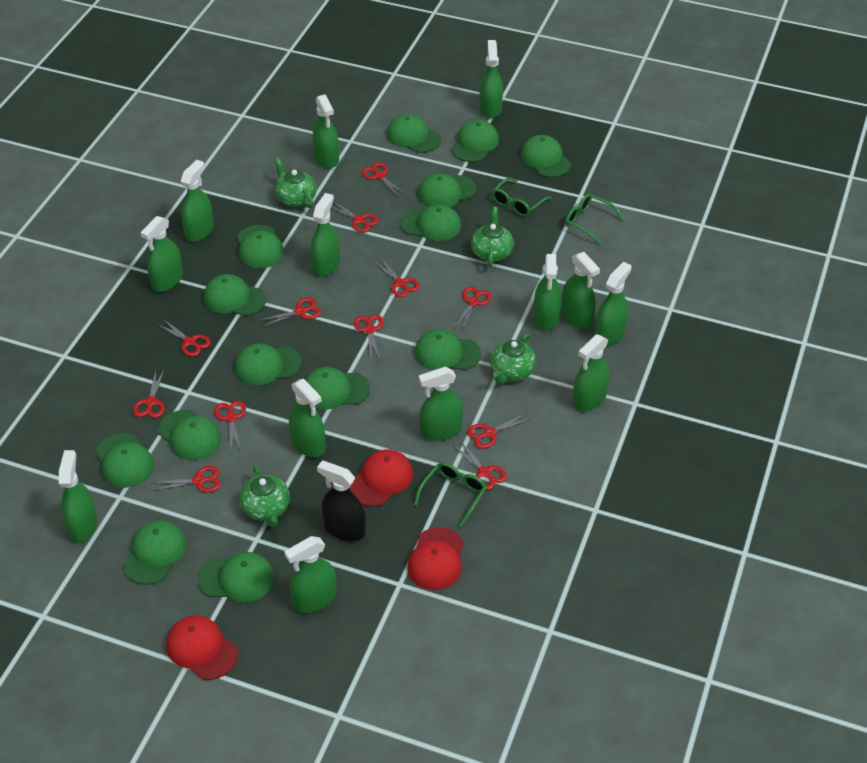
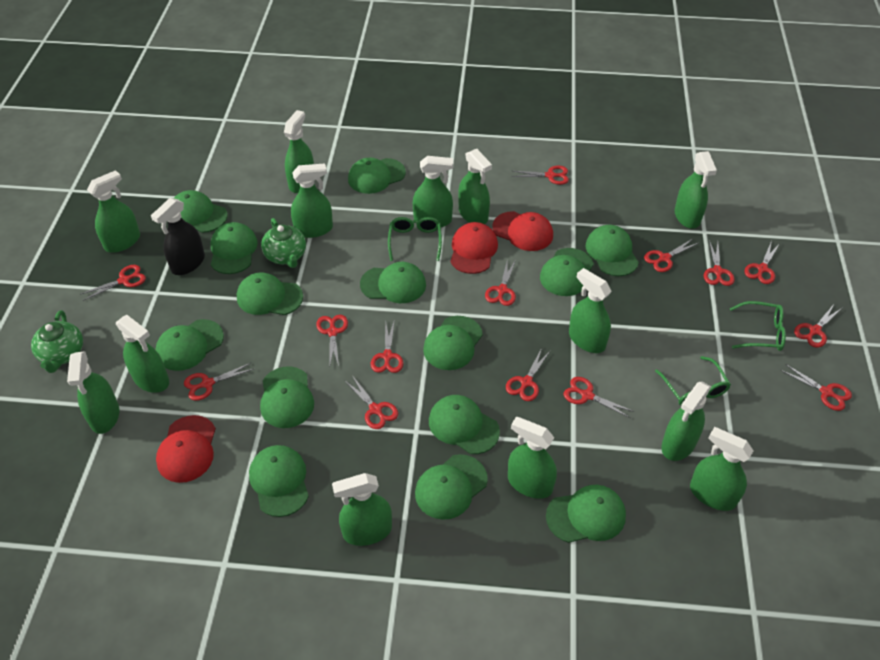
green teapot: [239,465,290,527] [275,157,316,208] [471,207,514,267] [490,333,536,384] = 4 -> [31,310,83,373] [261,218,306,268] = 2
red scissors: [133,370,165,418] [151,466,221,492] [157,319,211,357] [214,401,246,450] [259,298,321,327] [331,201,379,233] [354,314,384,359] [362,162,406,197] [373,258,420,297] [453,441,507,490] [454,287,492,331] [467,413,530,449] = 12 -> [81,265,146,301] [184,363,253,401] [316,315,348,368] [344,375,398,429] [371,319,404,373] [485,258,516,306] [506,348,551,401] [512,166,569,185] [564,377,634,418] [644,239,698,272] [704,240,734,286] [744,241,780,284] [780,364,852,411] [794,304,842,348] = 14

